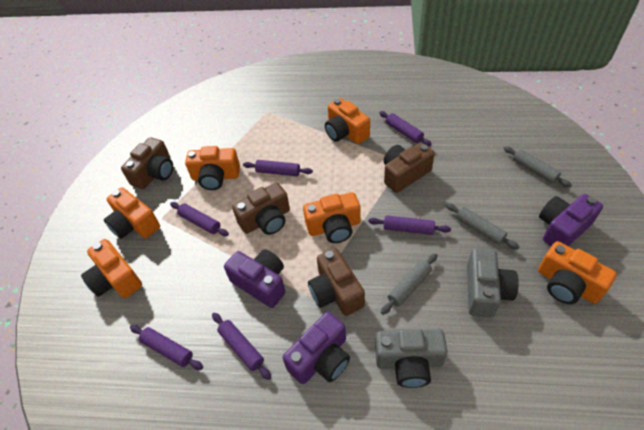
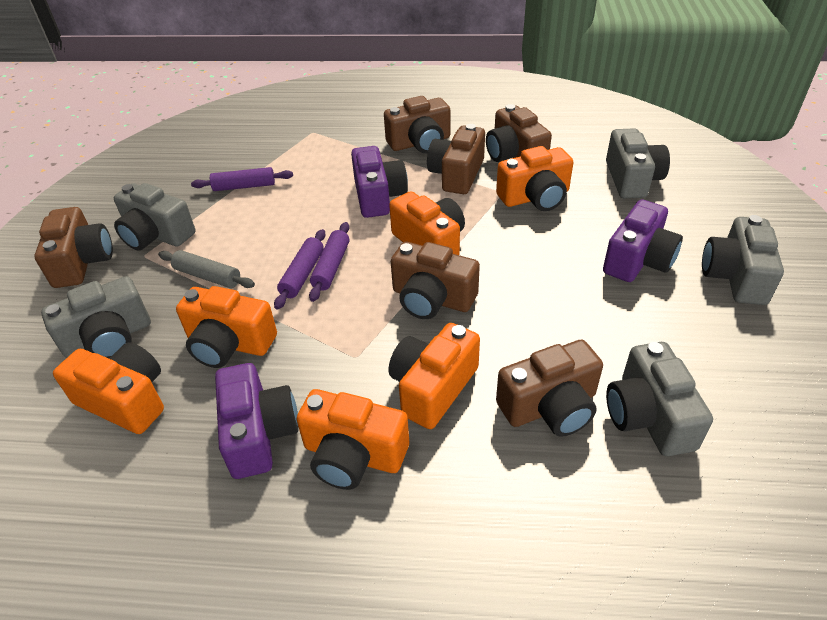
brown camera: [121,137,173,189] [232,182,290,235] [308,248,365,316] [384,143,435,193] = 4 -> [34,207,113,288] [384,96,451,154] [391,242,480,319] [427,124,485,194] [486,104,552,162] [496,339,603,437] = 6
grey camera: [375,329,447,388] [467,248,519,318] = 2 -> [41,276,151,358] [114,183,196,250] [606,128,670,198] [606,342,713,456] [702,215,784,305] = 5
grey rolling pin: [381,253,437,315] [446,203,519,250] [504,146,572,188] = 3 -> [158,250,255,288] = 1
purple rolling pin: [130,325,203,370] [170,202,229,236] [212,313,271,380] [243,160,313,176] [368,215,451,235] [379,111,432,146] = 6 -> [191,167,293,191] [274,229,326,309] [309,222,350,302] = 3

